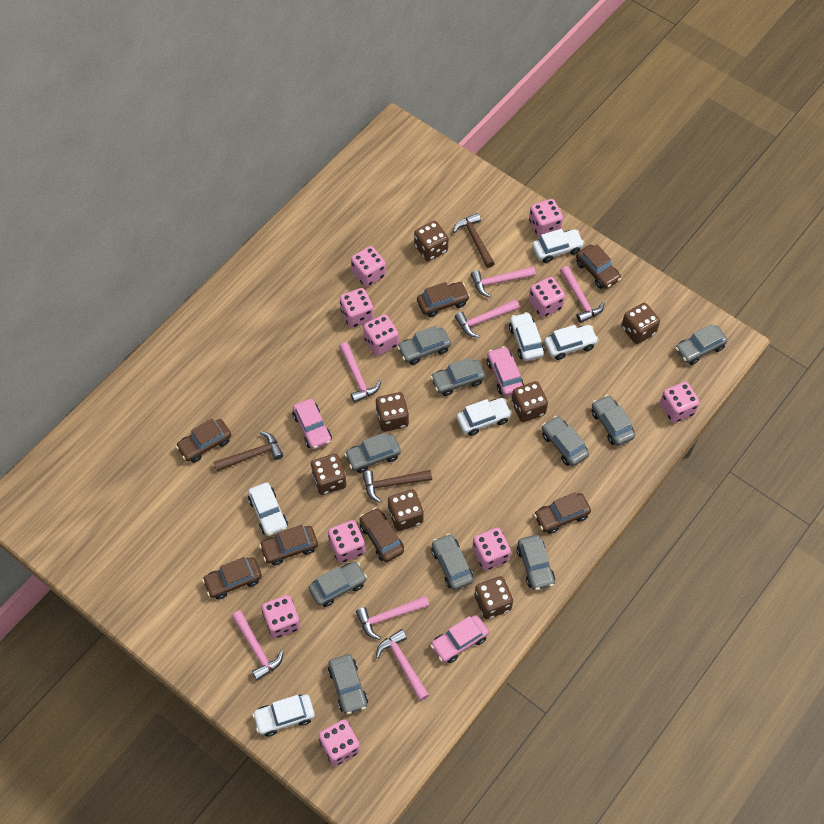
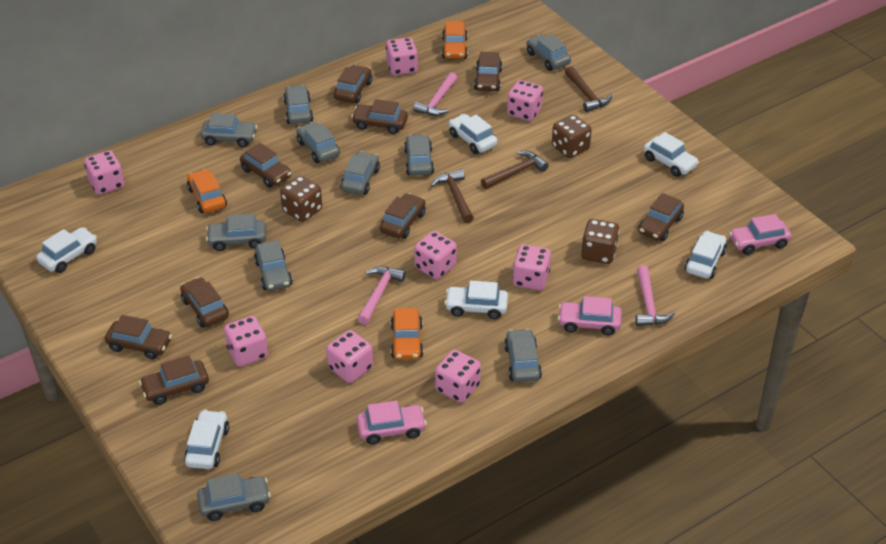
brown car: [176,419,231,463] [202,557,262,600] [259,525,318,566] [360,508,404,562] [417,282,470,317] [534,492,591,534] [576,245,621,289] = 7 -> [105,315,172,359] [139,355,209,405] [180,277,229,327] [240,143,292,188] [334,65,372,103] [351,99,408,134] [380,193,426,239] [474,52,503,91] [638,193,684,241] = 9
brown dice: [311,454,346,495] [376,392,409,432] [388,489,424,531] [414,221,449,261] [475,576,513,619] [511,381,548,422] [621,303,660,344] = 7 -> [280,176,322,222] [552,115,592,158] [581,219,619,264] = 3
orange car: none = 0 -> [187,169,227,213] [391,308,423,360] [442,21,468,59] = 3
pink dice: [262,595,300,638] [318,719,360,766] [328,520,365,563] [340,288,374,328] [351,246,386,287] [363,314,399,356] [472,528,511,571] [529,199,563,238] [529,277,565,318] [660,382,700,423] = 10 -> [84,150,125,195] [224,316,268,367] [327,330,373,383] [386,37,418,76] [414,231,457,280] [435,350,481,403] [507,80,543,121] [513,245,551,290] = 8
pink hammer: [231,610,283,681] [339,342,381,403] [356,596,429,640] [376,629,429,701] [455,299,519,338] [471,266,536,297] [560,266,605,323] = 7 -> [357,266,406,325] [413,72,457,116] [635,265,675,326] = 3

